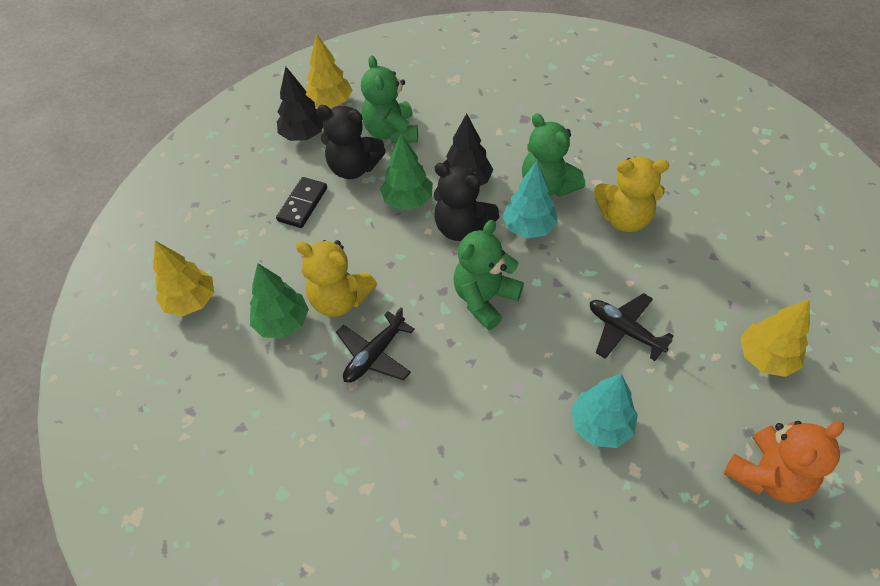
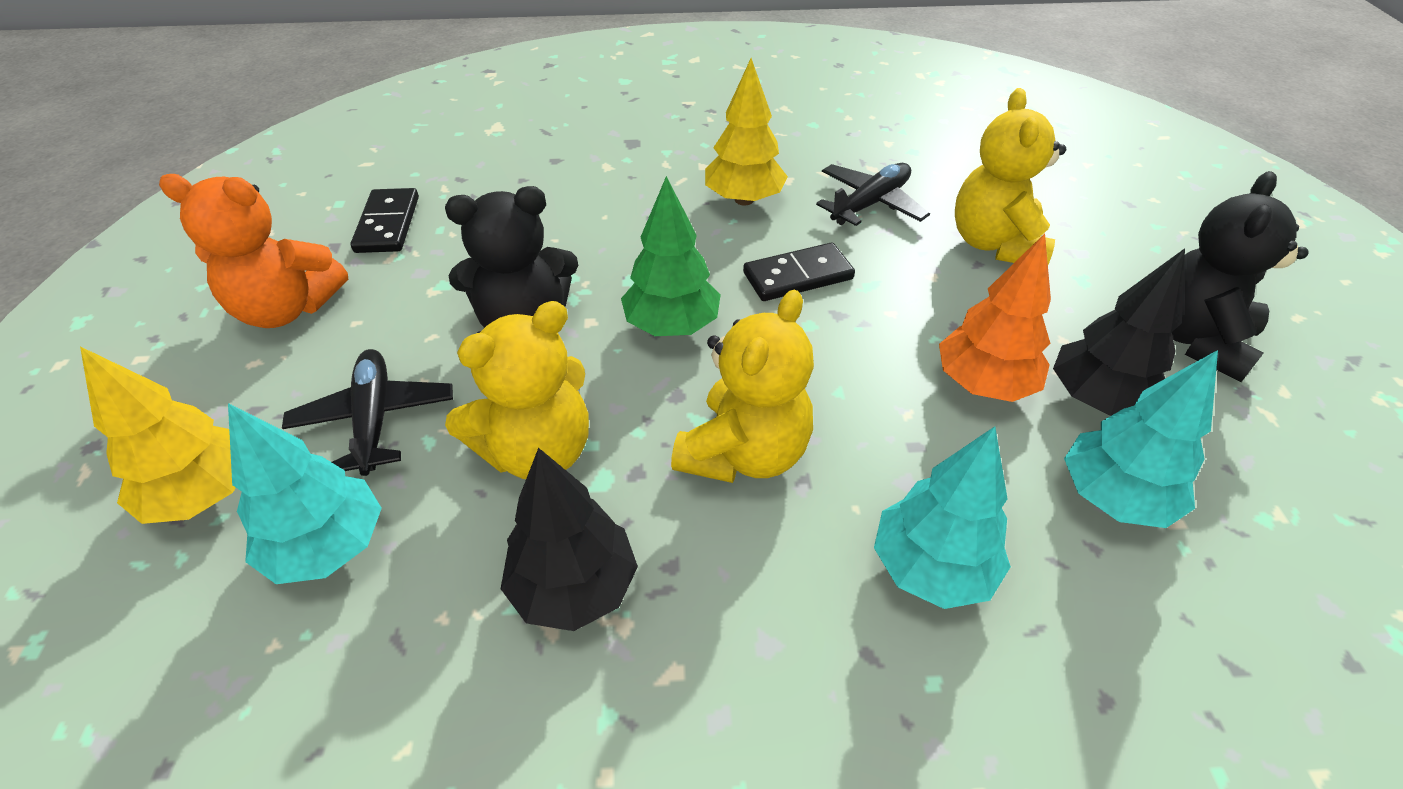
black domino: [276,177,327,228] = 1 -> [351,188,419,253] [743,243,855,301] = 2
green teddy bear: [361,55,418,143] [453,220,524,330] [522,113,585,197] = 3 -> none = 0
green tree: [250,263,309,338] [380,134,433,210] = 2 -> [621,176,721,336] = 1
orange tree: none = 0 -> [939,234,1051,402] = 1
turquoise tree: [502,161,558,238] [571,374,638,448] = 2 -> [228,403,382,584] [874,427,1011,609] [1064,350,1218,528] = 3
yellow teddy bear: [296,240,377,317] [594,157,669,232] = 2 -> [445,301,589,479] [671,290,814,483] [955,88,1066,264] = 3
yellow tree: [153,241,214,316] [306,33,352,108] [740,299,810,377] = 3 -> [80,346,236,524] [705,58,788,205] = 2

